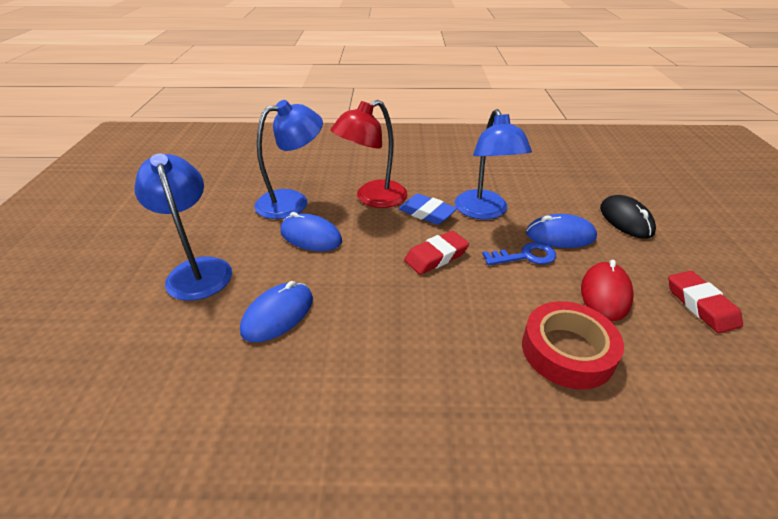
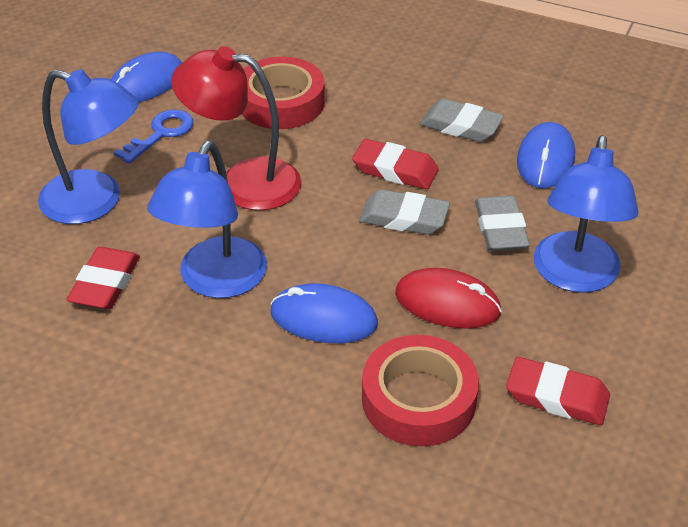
black mouse: [600,195,656,239] = 1 -> none = 0
blue eraser: [399,194,457,225] = 1 -> none = 0
grey eraser: none = 0 -> [359,189,450,235] [420,99,504,142] [475,195,530,251] = 3
red eraser: [404,231,469,275] [668,271,743,333] = 2 -> [67,247,140,309] [352,139,439,189] [506,357,610,425] = 3
red tape: [522,301,624,389] = 1 -> [242,57,325,129] [362,335,479,447] = 2

